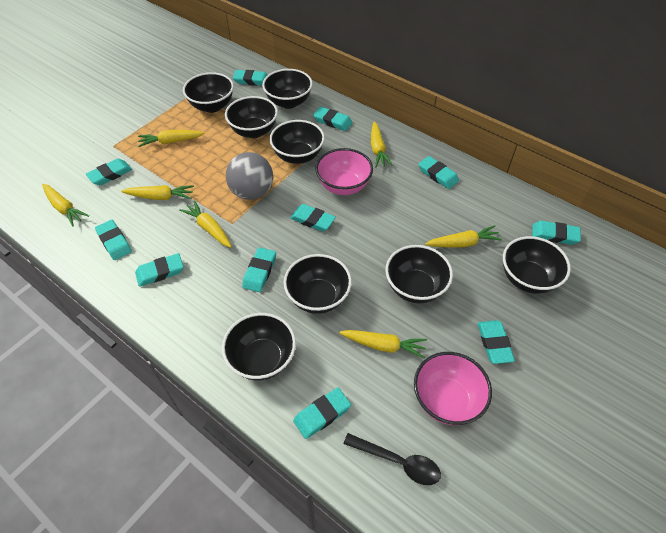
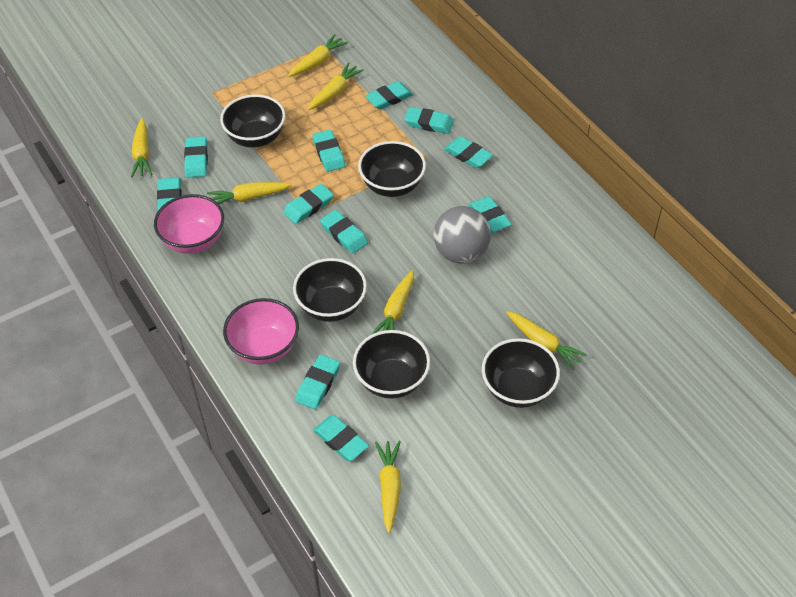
black bowl: [183,72,234,113] [222,313,296,380] [225,96,278,138] [262,69,313,109] [269,120,325,164] [284,254,352,314] [385,245,453,303] [503,236,571,294] = 8 -> [220,95,285,147] [293,258,367,322] [353,330,430,399] [358,141,426,197] [482,338,560,408] = 5
black spoon: [344,433,441,485] = 1 -> none = 0

